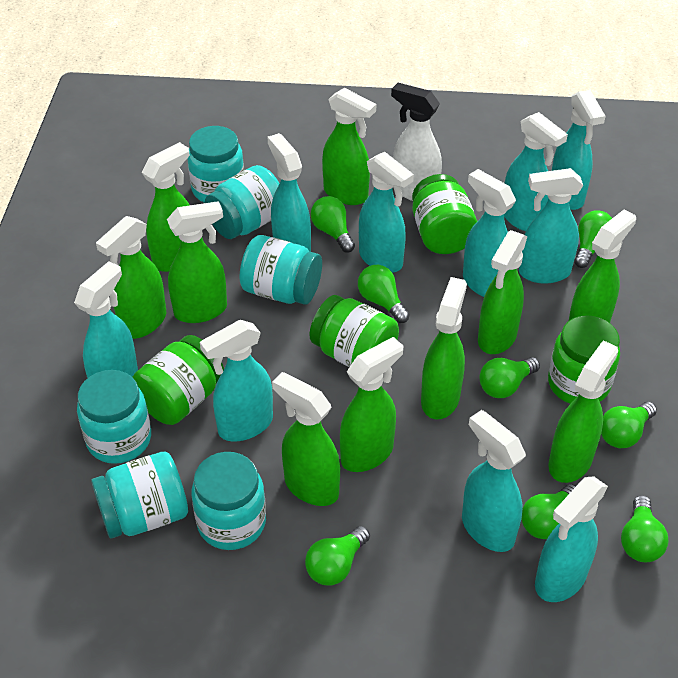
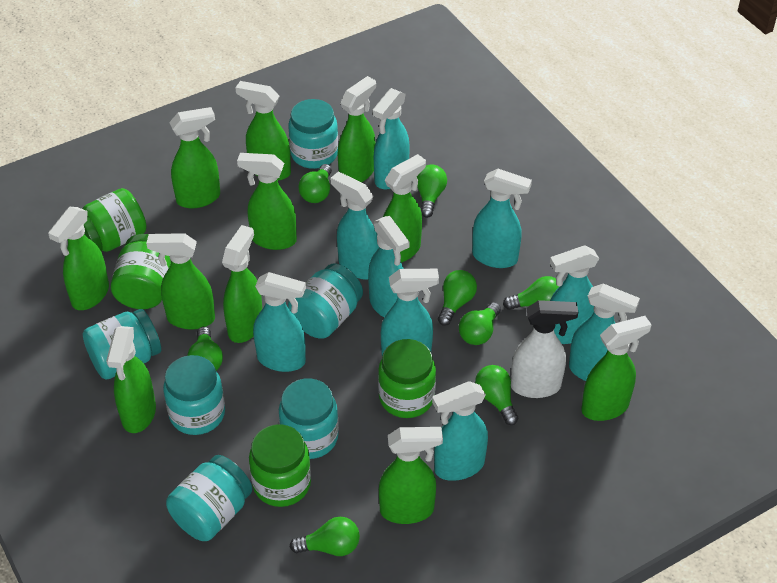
green spray bottle: [96,216,166,339] [142,142,190,272] [167,201,227,323] [272,372,340,506] [322,88,376,205] [340,337,403,472] [421,277,467,419] [478,230,527,354] [548,340,618,483] [569,209,636,323] = 10 -> [48,207,109,310] [106,326,156,433] [146,233,215,329] [169,107,220,208] [222,225,262,343] [235,81,291,181] [237,153,297,250] [338,76,376,183] [379,427,443,524] [383,154,426,263] [581,316,651,421] = 11
turquoise spray bottle: [74,261,138,378] [200,320,273,441] [268,133,311,252] [359,152,414,273] [462,410,526,552] [463,169,516,297] [504,112,568,231] [519,168,583,284] [535,477,608,602] [552,90,606,210] = 10 -> [253,272,306,372] [331,172,379,280] [368,216,409,317] [373,88,410,189] [381,269,439,356] [432,381,488,481] [472,169,532,268] [550,245,599,344] [569,283,640,381] = 9

